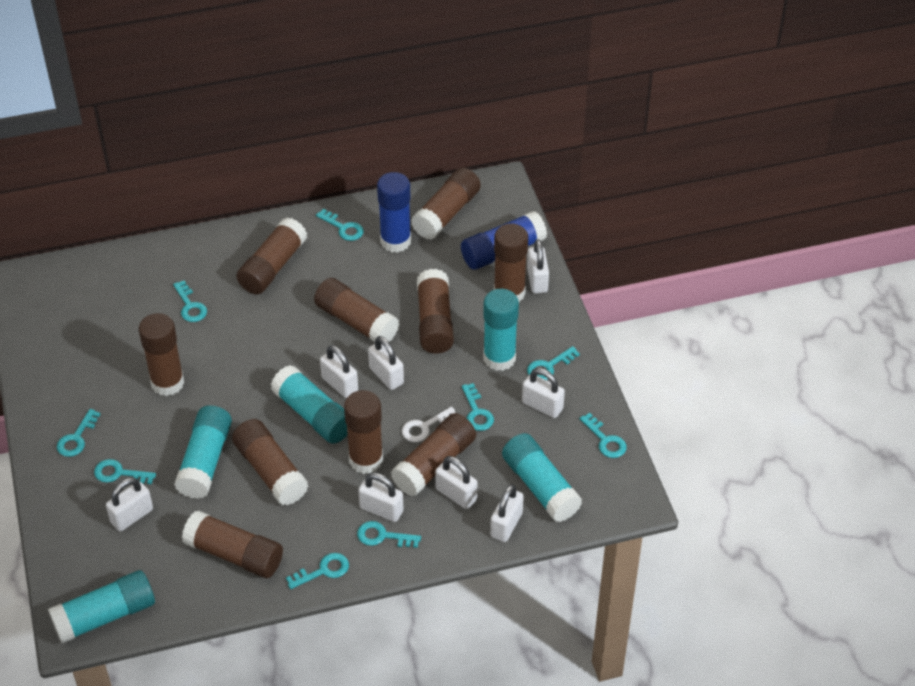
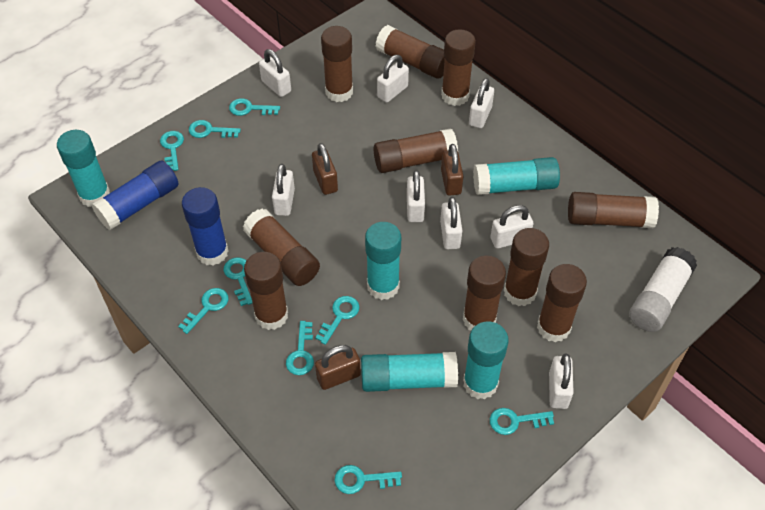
brown padlock: none = 0 -> [312,143,338,195] [315,345,361,390] [441,144,464,196] = 3
white glue stick: none = 0 -> [629,247,697,332] = 1
white key: [402,407,456,442] = 1 -> none = 0

